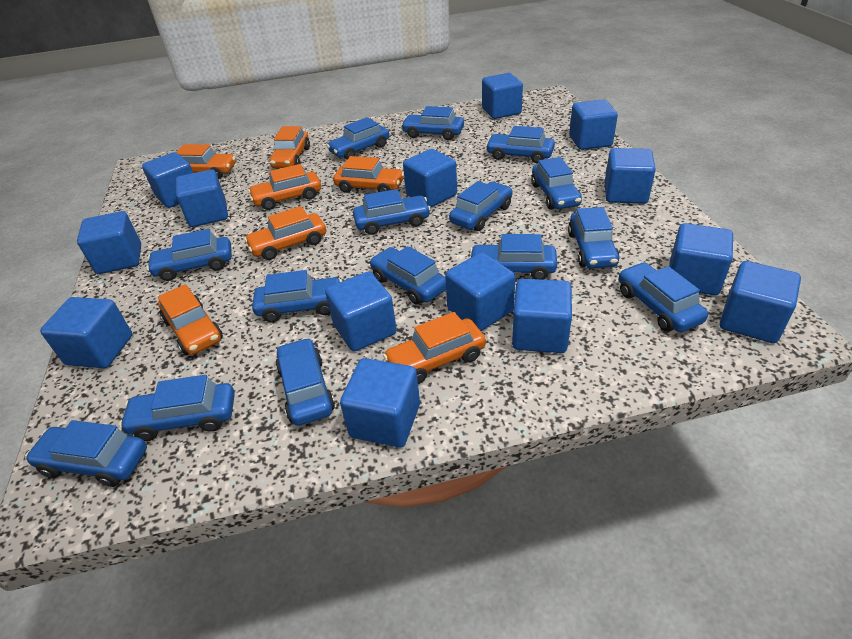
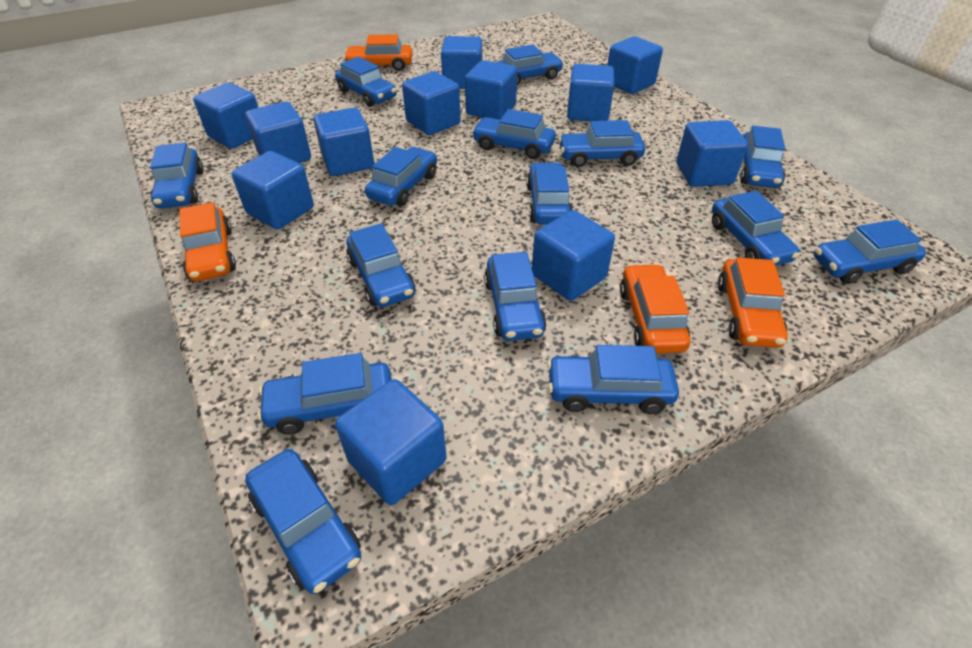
blue cube: [40,297,132,368] [77,211,141,274] [142,152,193,208] [176,169,228,227] [325,272,397,351] [340,358,420,448] [403,149,457,208] [445,253,515,331] [482,73,523,119] [512,278,572,353] [569,99,618,150] [605,148,656,204] [669,223,733,296] [720,261,801,343] = 14 -> [193,83,258,149] [232,151,314,229] [245,101,311,163] [313,108,374,176] [335,379,447,505] [402,71,461,135] [441,36,482,89] [465,60,517,120] [532,210,615,301] [567,64,614,121] [607,36,663,94] [676,120,748,187] = 12
orange car: [158,284,223,355] [176,144,236,179] [244,206,326,260] [248,164,321,210] [269,126,310,168] [333,156,404,193] [383,312,486,384] = 7 -> [180,202,236,281] [343,34,412,71] [620,264,690,353] [718,258,788,348] = 4

